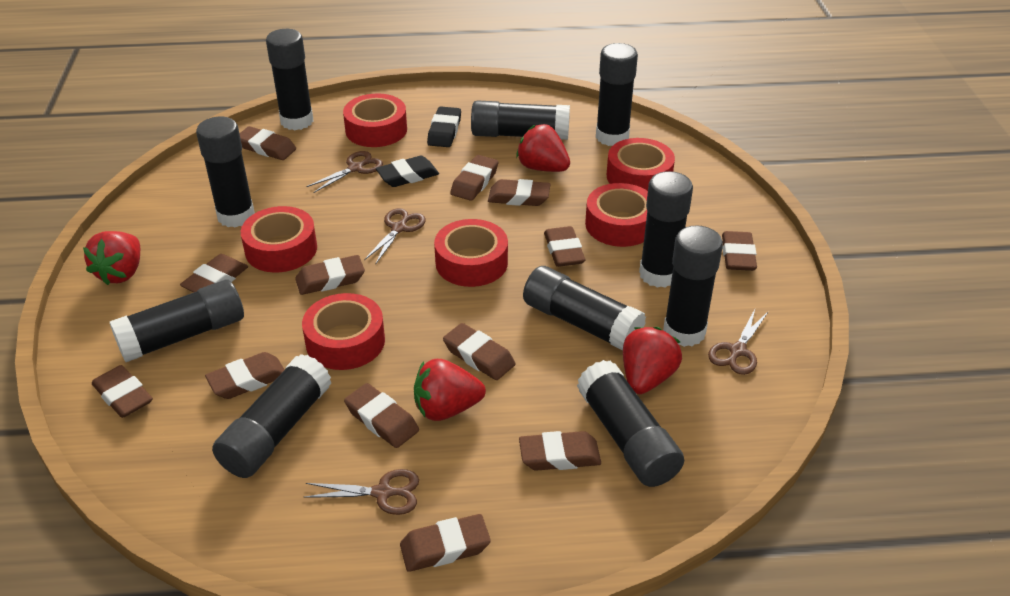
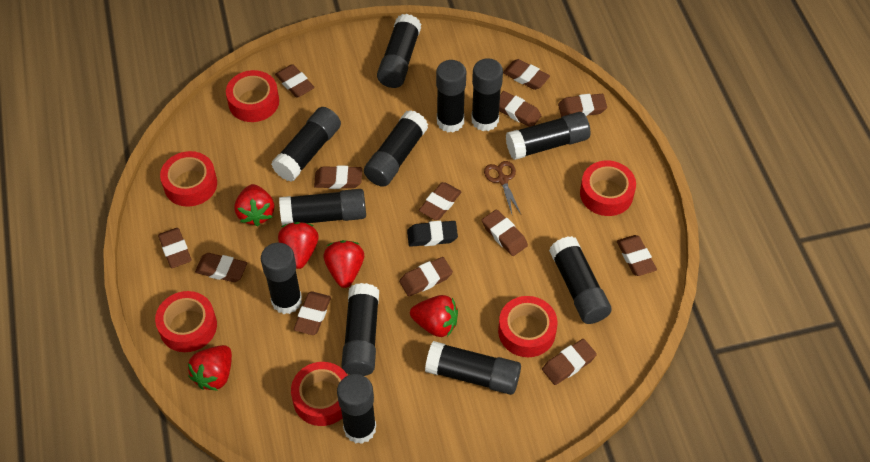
black eraser: [376,156,439,187] [427,106,461,147] = 2 -> [407,221,458,247] = 1
black glue stick: [110,280,244,362] [196,117,255,228] [212,354,331,478] [266,29,314,130] [471,100,570,140] [523,266,646,350] [577,360,684,487] [596,43,638,146] [639,171,693,288] [663,225,723,347] = 10 -> [261,243,302,314] [271,107,341,181] [279,189,366,226] [337,374,376,444] [341,283,379,376] [364,110,428,187] [377,14,421,88] [425,341,521,395] [436,60,466,133] [471,58,503,131] [506,112,590,160] [549,236,612,324] = 12
brown scissors: [303,469,419,515] [306,151,383,193] [364,208,426,265] [708,307,768,375] = 4 -> [484,161,521,214] = 1
red strawberry: [83,231,140,285] [414,359,486,421] [516,124,570,172] [623,327,682,394] = 4 -> [188,345,232,391] [235,184,274,226] [278,222,319,269] [323,240,364,288] [410,295,458,337] = 5

